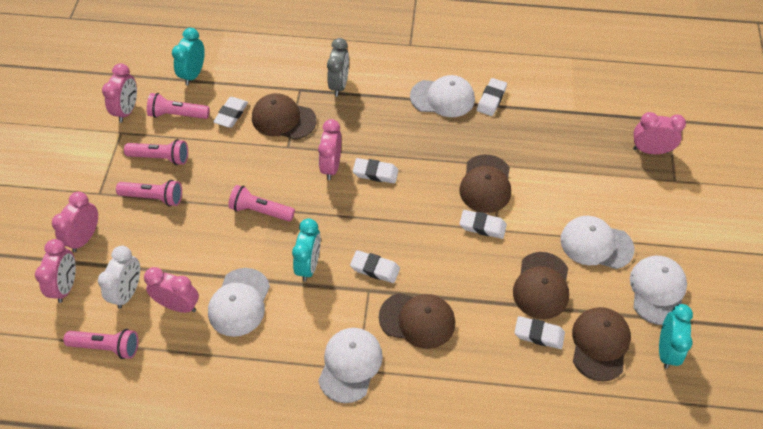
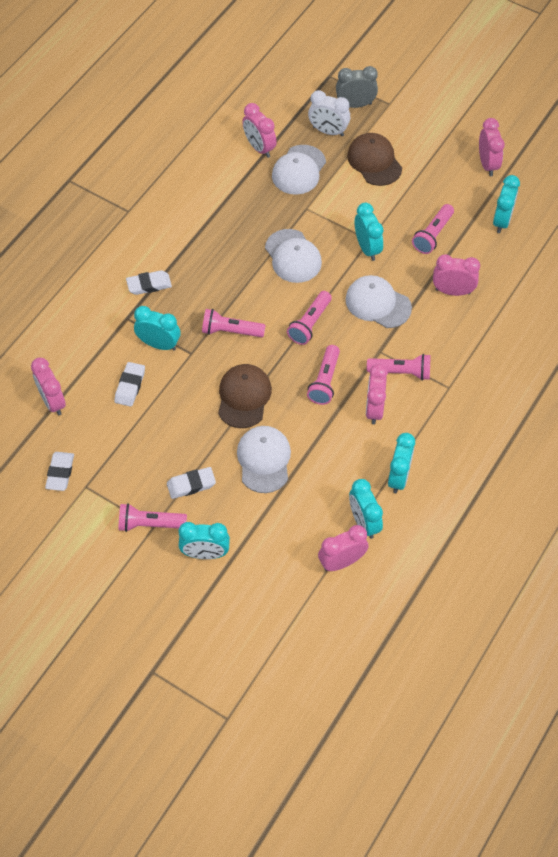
brown cap: [252,93,316,140] [379,293,455,349] [459,155,511,213] [513,252,569,319] [572,307,631,382] = 5 -> [218,364,272,428] [347,133,402,186] = 2
pink flashlight: [64,329,138,359] [116,180,182,206] [124,139,188,165] [147,93,210,119] [228,185,295,221] = 5 -> [119,503,187,532] [202,309,266,337] [287,291,332,345] [307,345,340,405] [367,354,430,380] [412,204,454,254] = 6
turquoise clock: [172,28,205,85] [292,218,321,281] [659,304,693,369] = 3 -> [134,306,180,350] [178,522,230,559] [349,479,383,539] [355,203,383,261] [388,433,415,493] [493,175,520,233] = 6
white cap: [208,268,270,337] [318,328,383,403] [410,75,475,117] [560,216,634,269] [630,255,687,325] = 5 -> [237,426,291,493] [265,229,322,283] [272,145,326,195] [345,275,412,328] = 4
white eraser: [213,97,248,128] [350,250,400,283] [353,158,399,183] [459,210,507,239] [477,78,507,116] [514,316,565,349] = 6 -> [45,452,74,491] [114,362,145,407] [126,270,172,295] [167,467,216,499] = 4

